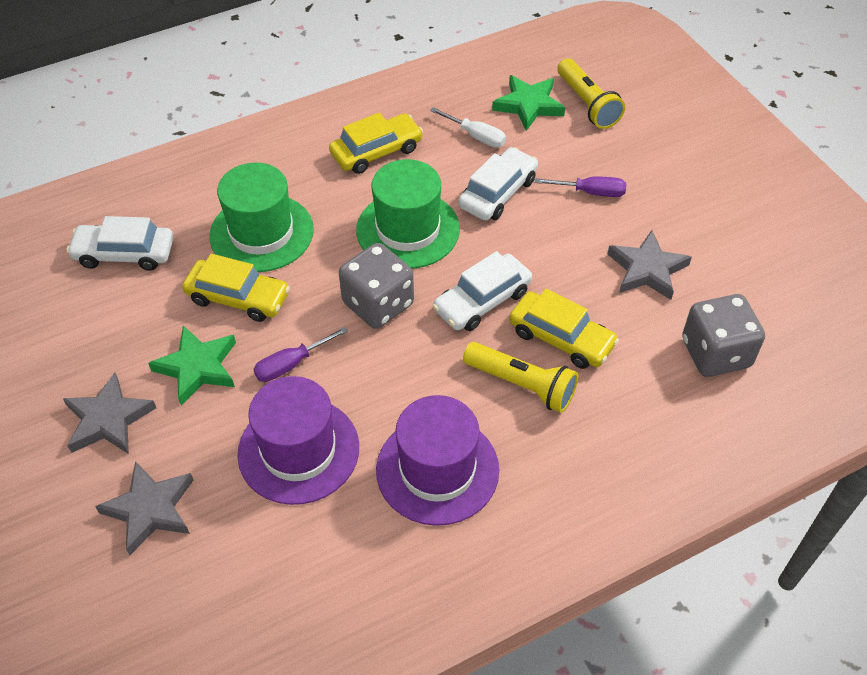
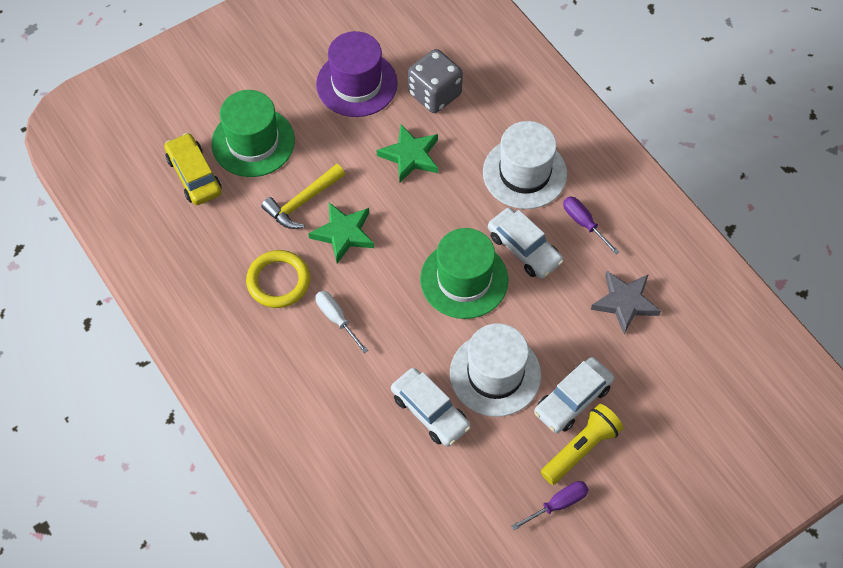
grey dice: [339,243,414,329] [682,294,765,377] = 2 -> [408,49,463,113] = 1
grey star: [63,373,156,454] [95,461,193,555] [608,230,692,300] = 3 -> [591,271,661,335] = 1
purple hat: [237,376,359,505] [376,395,499,526] = 2 -> [316,31,398,117] = 1
white hat: none = 0 -> [450,323,541,417] [483,121,567,209] = 2
yellow car: [182,254,290,322] [329,113,423,174] [509,289,619,369] = 3 -> [164,133,222,205] = 1
yellow flashlight: [463,342,578,413] [558,58,625,129] = 2 -> [541,404,624,485] = 1
yellow hammer: none = 0 -> [261,164,345,229] = 1
yellow ring: none = 0 -> [246,250,310,308] = 1

